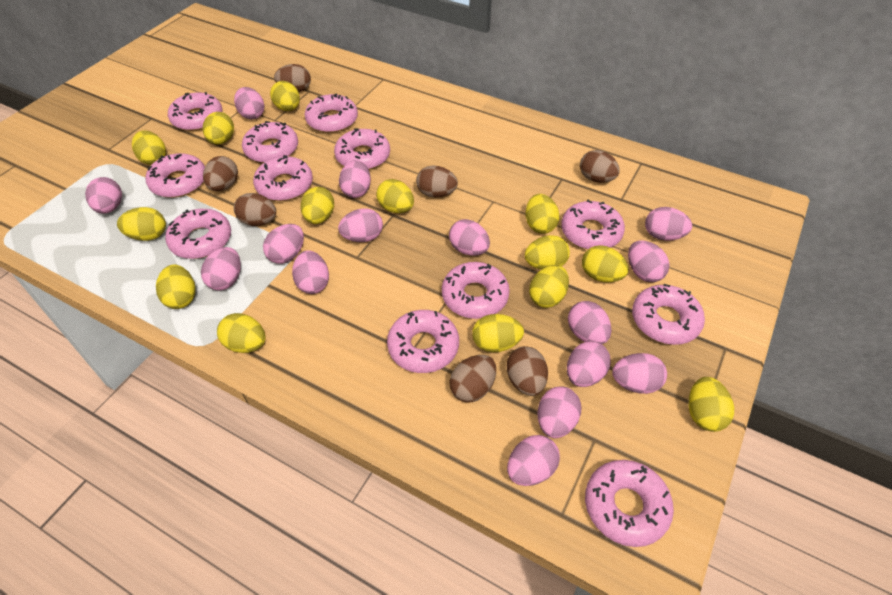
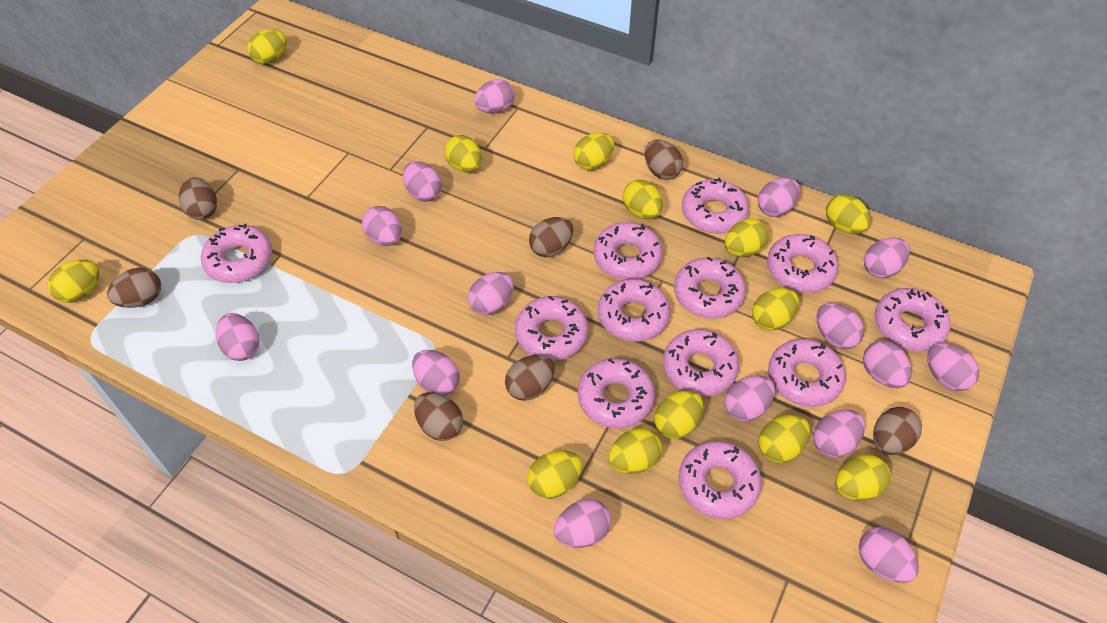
yellow egg: [117,207,166,241] [132,130,166,165] [156,264,196,309] [203,112,234,145] [217,313,266,353] [270,81,300,111] [300,187,334,224] [376,179,414,213] [472,314,524,352] [525,235,570,270] [526,194,559,234] [529,265,569,308] [582,245,629,282] [688,377,734,432] = 14 -> [48,260,99,303] [247,29,287,64] [444,135,482,172] [527,450,582,499] [573,133,614,170] [608,428,662,474] [623,180,663,219] [654,390,703,439] [725,219,769,257] [752,288,799,331] [759,415,810,463] [826,194,871,234] [835,454,891,501] = 13

